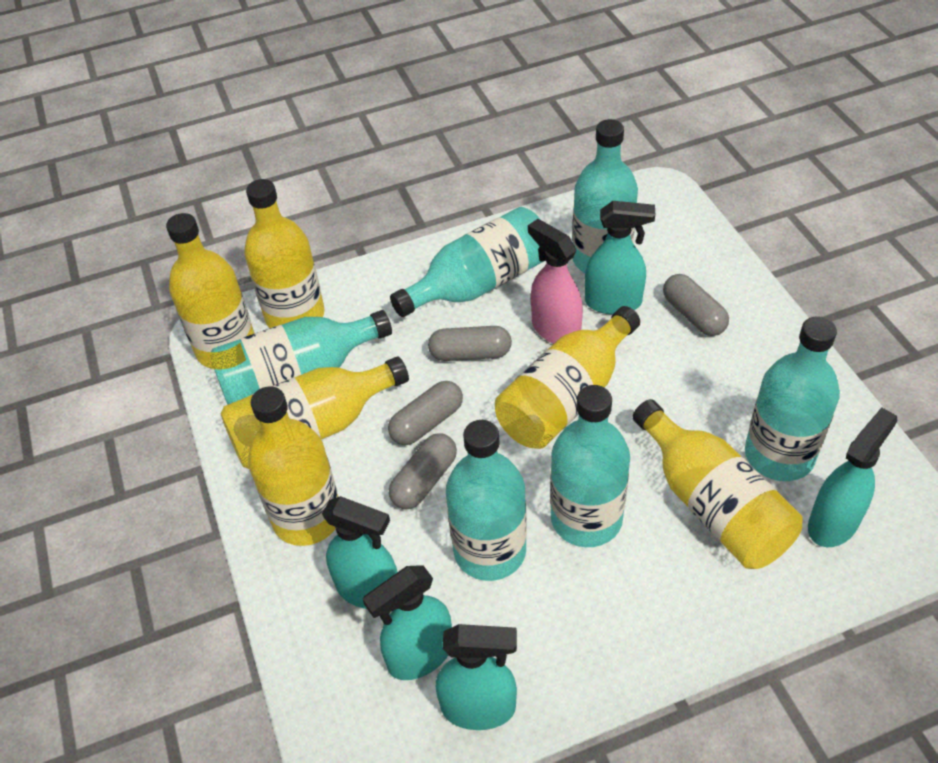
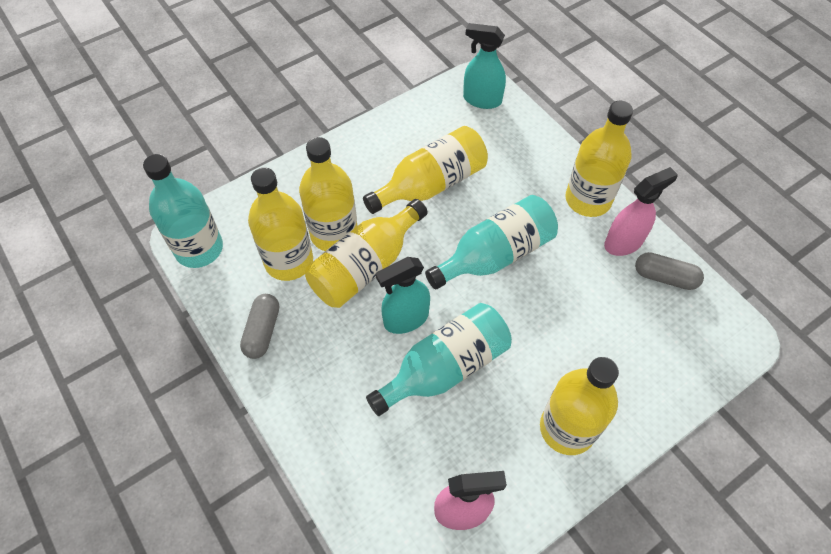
grey capsule: [388,381,463,445] [389,433,457,509] [428,326,512,361] [663,274,729,336] = 4 -> [240,294,279,359] [635,252,704,290] = 2
pink spray bottle: [528,219,583,344] = 1 -> [434,471,507,530] [604,167,678,256] = 2
turquoise bottle: [209,310,392,405] [390,207,546,317] [446,420,527,581] [550,385,630,547] [572,119,638,273] [745,316,840,481] = 6 -> [143,154,223,268] [366,303,512,416] [425,195,558,290] = 3
turquoise spray bottle: [322,496,397,609] [363,565,452,680] [436,624,517,730] [585,201,655,315] [808,407,898,547] = 5 -> [376,257,430,334] [463,23,506,109] = 2

